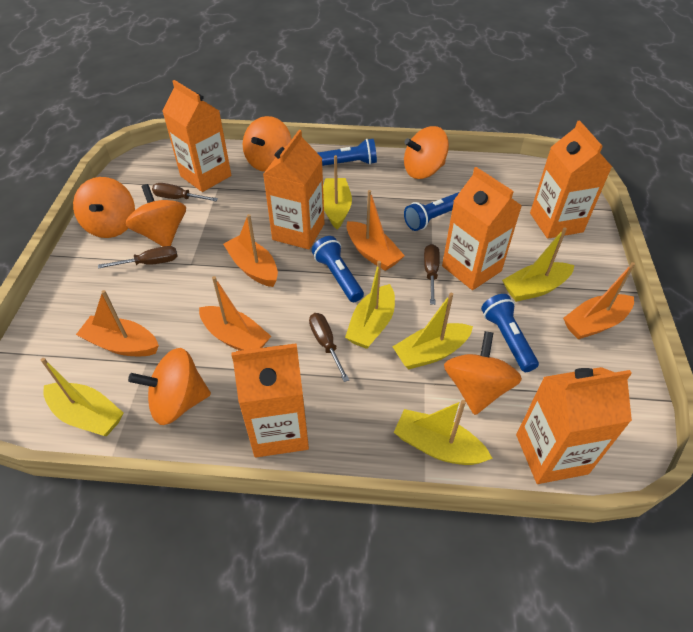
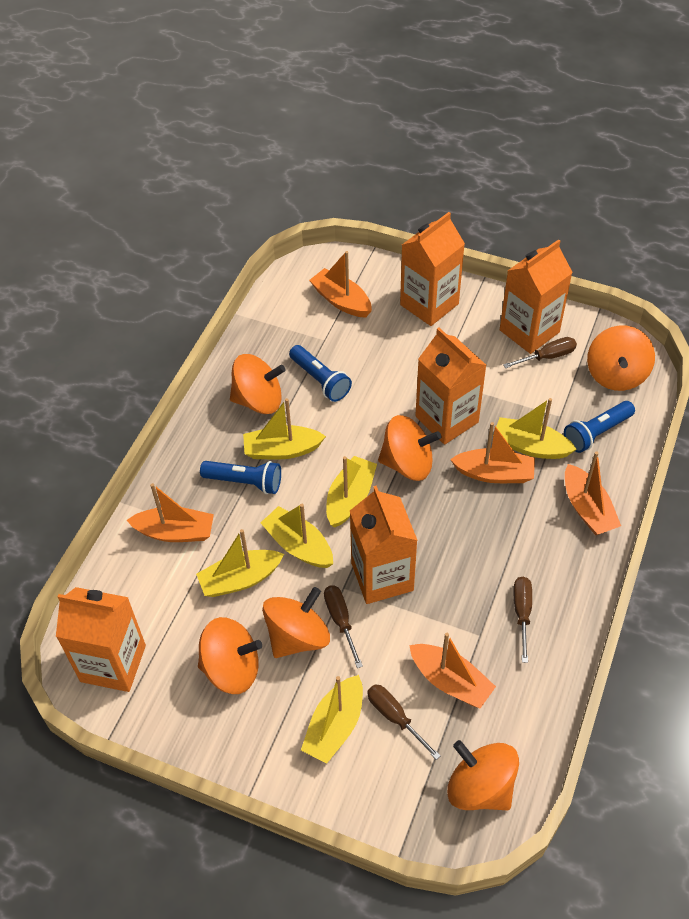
blue flashlight: [312,236,364,302] [318,139,377,166] [404,192,460,231] [481,294,539,372] = 4 -> [200,461,281,494] [289,345,352,402] [564,401,635,453] = 3
orange carton: [162,80,231,192] [231,343,309,458] [263,130,325,250] [442,167,522,290] [516,367,632,484] [530,120,612,239] = 6 -> [56,587,146,692] [350,486,418,604] [400,212,465,326] [415,328,486,445] [500,239,573,354] = 5

